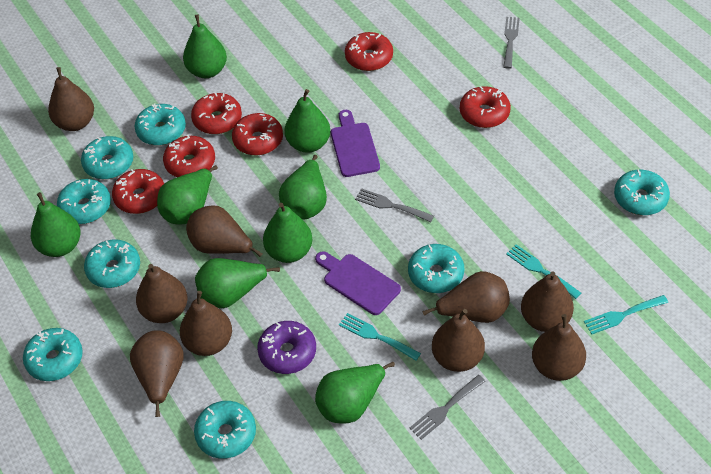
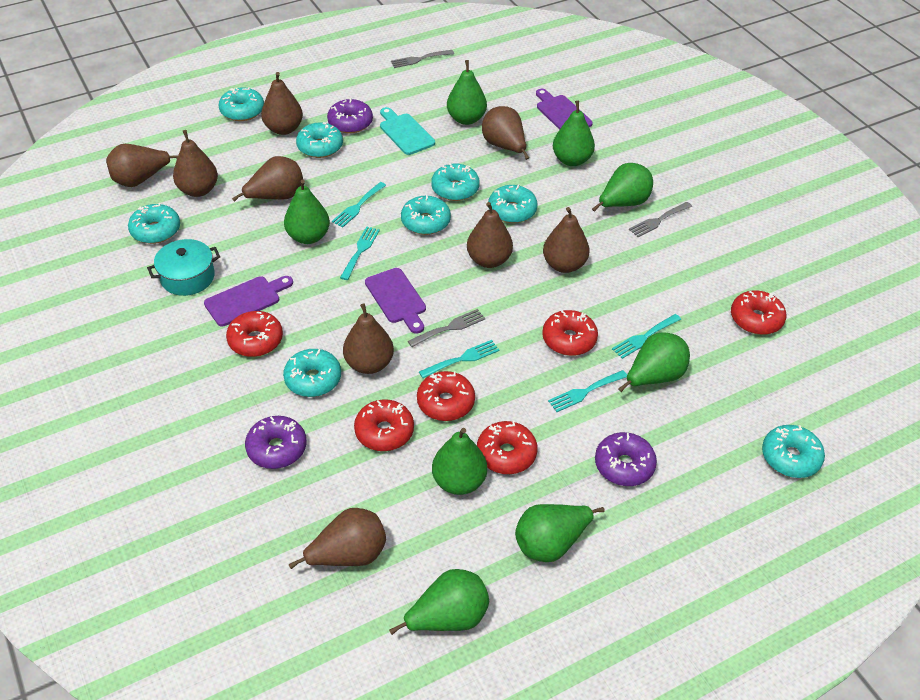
purple cutting board: [315,251,401,315] [331,110,380,177] = 2 -> [204,276,293,326] [365,268,426,334] [536,89,593,130] = 3
purple donut: [257,321,316,374] = 1 -> [245,416,307,469] [327,98,373,134] [595,432,657,486] = 3
turquoise cutting board: none = 0 -> [380,107,435,155] = 1
turquoise fork: [339,313,421,361] [506,244,581,299] [584,295,668,335] = 3 -> [332,182,386,228] [340,227,380,280] [419,340,499,378] [548,370,627,412] [612,314,681,359] = 5
turquoise pot: none = 0 -> [147,239,220,296] = 1

